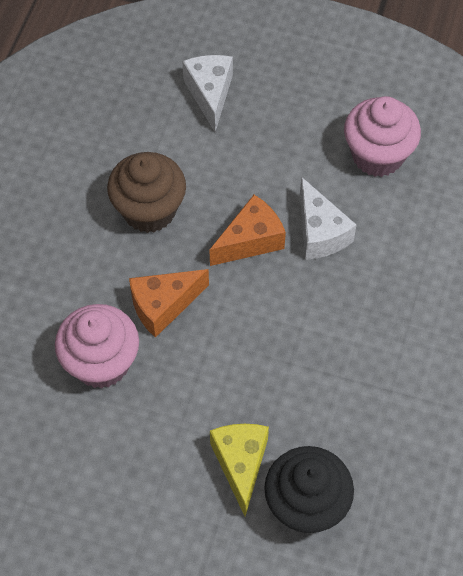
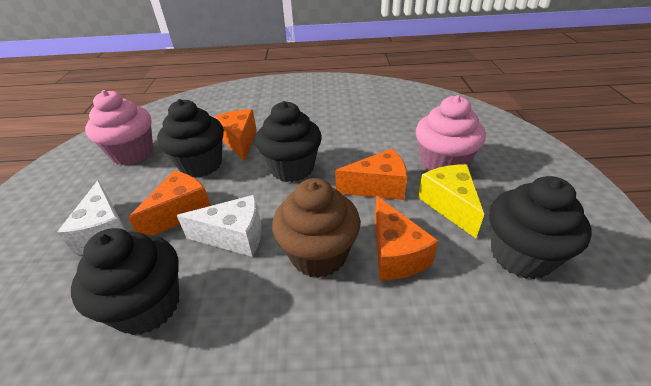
black cupcake: [264,446,354,534] = 1 -> [71,228,179,335] [157,99,224,178] [255,101,322,182] [489,176,591,279] = 4
orange cheese: [129,269,209,338] [210,195,286,266] = 2 -> [128,171,211,235] [214,109,257,162] [335,149,407,200] [375,196,438,281] = 4

